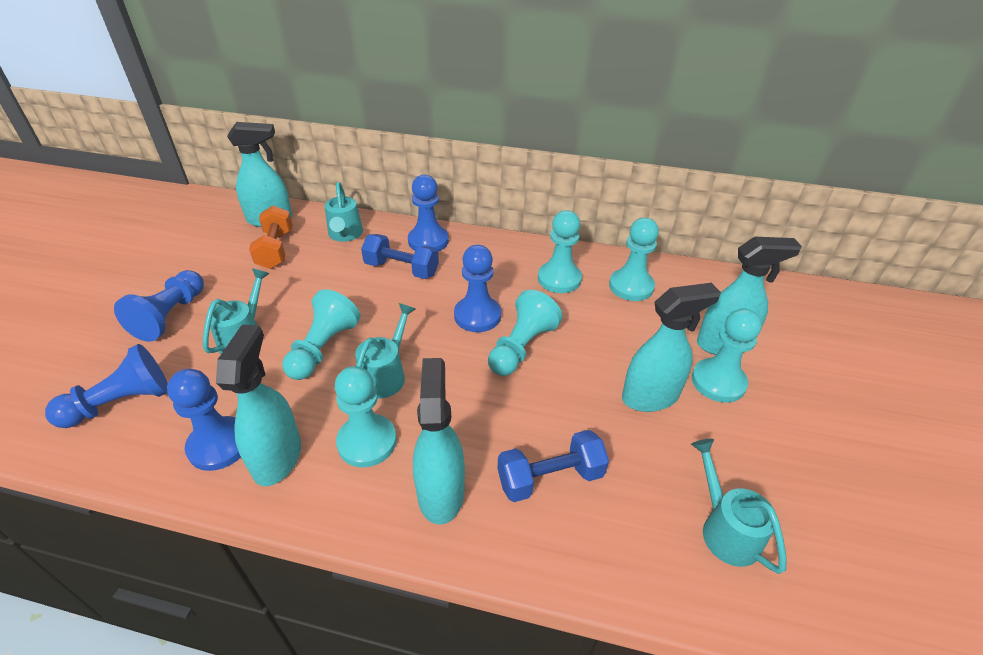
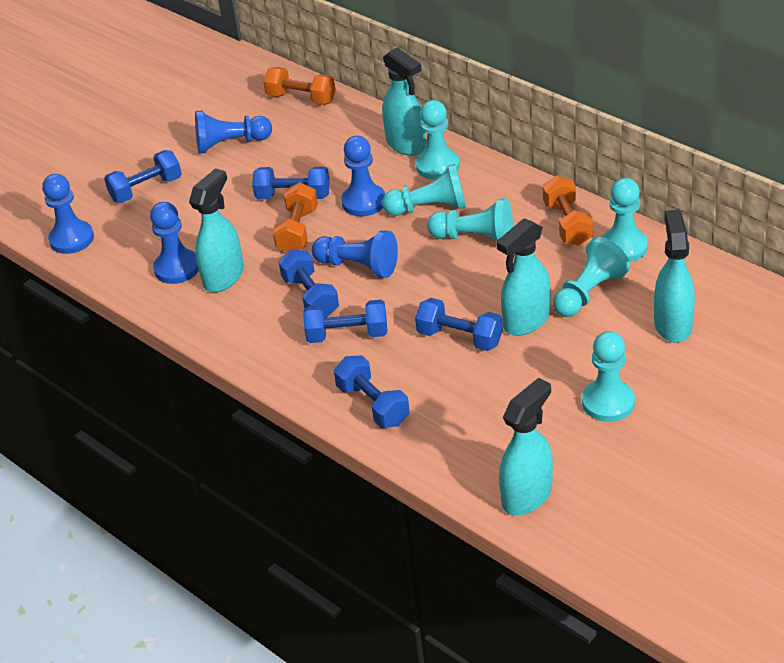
blue dumbbell: [361,234,439,279] [497,430,609,502] = 2 -> [104,150,182,203] [252,167,330,199] [279,249,339,318] [303,300,387,343] [334,355,410,428] [415,298,503,351] = 6
orange dumbbell: [249,205,293,269] = 1 -> [263,67,336,105] [273,182,318,252] [543,176,593,246] = 3
turquoise watering can: [203,269,270,354] [324,182,363,242] [355,303,415,399] [691,439,787,574] = 4 -> none = 0

